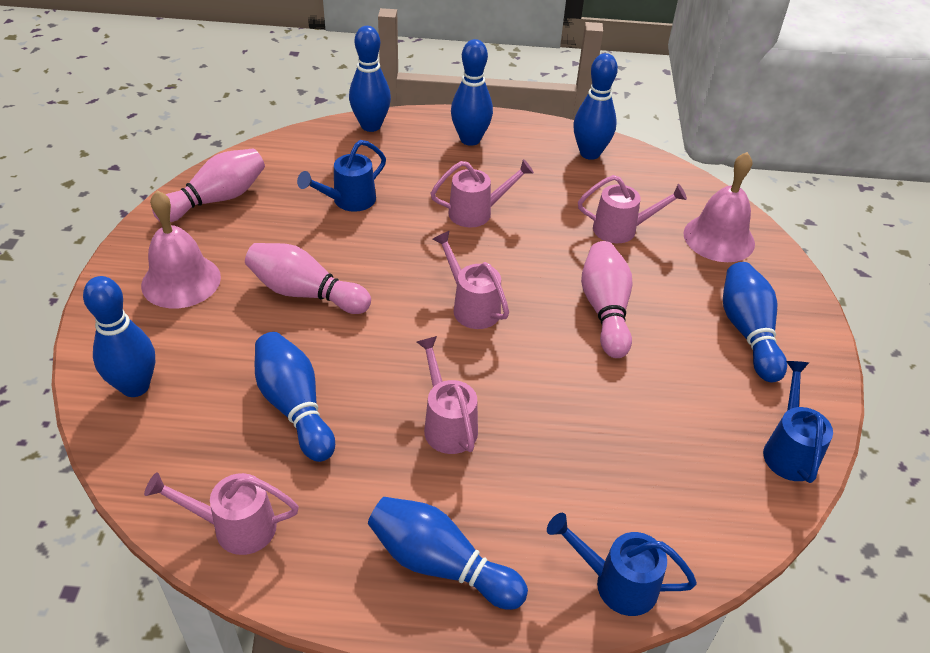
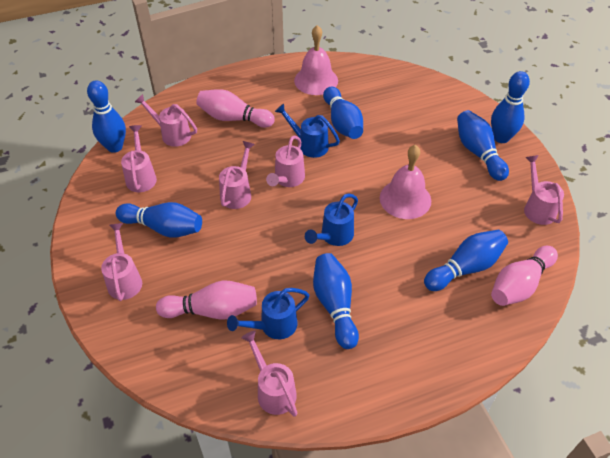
pink watering can: [144,472,299,555] [417,336,478,454] [430,159,534,227] [433,231,509,329] [578,175,687,243] = 5 -> [101,223,142,301] [121,125,157,192] [135,94,197,147] [219,141,255,209] [241,331,297,417] [266,135,305,187] [524,155,564,225] = 7

